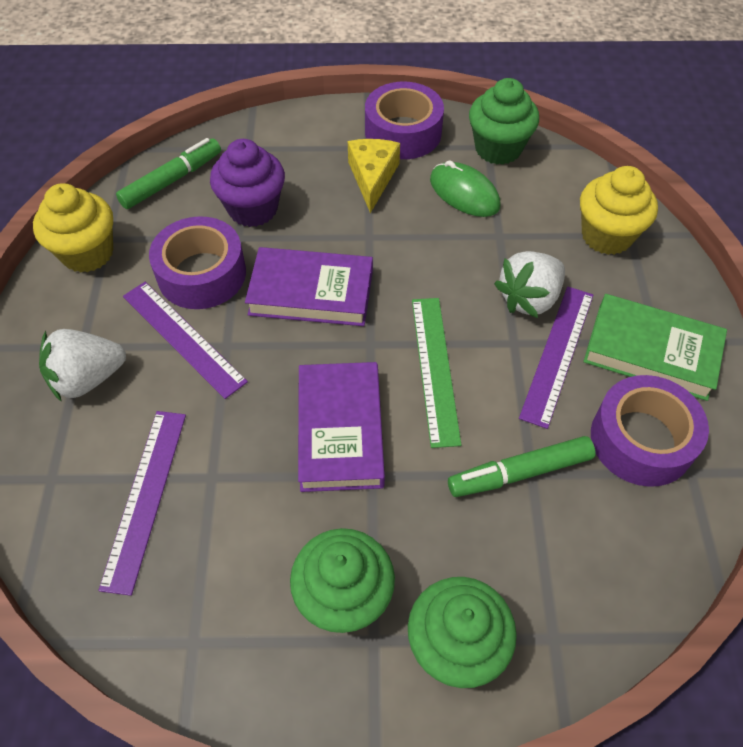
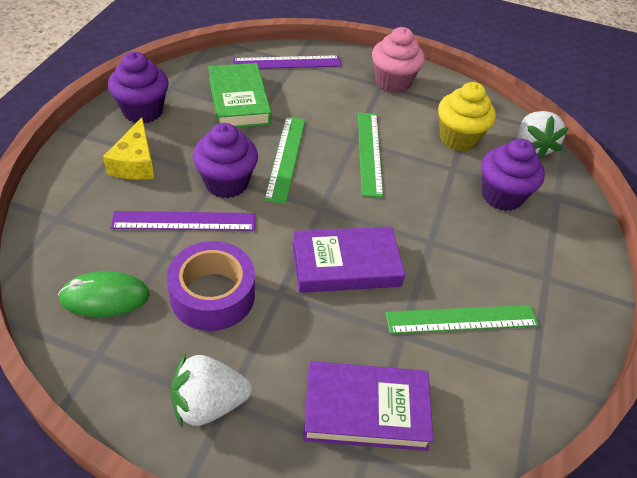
green cupcake: [290,528,395,633] [408,577,517,688] [469,78,539,165] = 3 -> none = 0
green marker: [116,138,221,209] [448,436,596,497] = 2 -> none = 0
green ruler: [412,298,461,448] = 1 -> [264,117,305,204] [358,112,383,197] [385,305,539,334] = 3
pink cupcake: none = 0 -> [372,27,425,93] = 1
purple cupcake: [210,139,285,227] = 1 -> [108,52,169,123] [192,123,258,198] [482,139,545,211] = 3
purple ruler: [98,411,186,596] [123,282,248,399] [519,286,593,429] = 3 -> [110,211,255,231] [233,55,342,69] = 2
purple tape: [149,216,246,309] [365,82,444,159] [591,375,709,487] = 3 -> [166,241,255,331] = 1
yellow cupcake: [33,183,113,273] [580,166,658,255] = 2 -> [438,82,496,151] = 1

